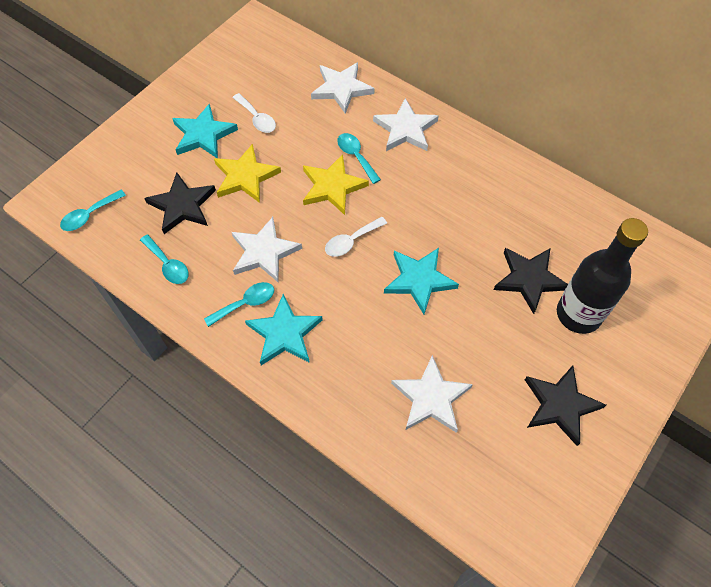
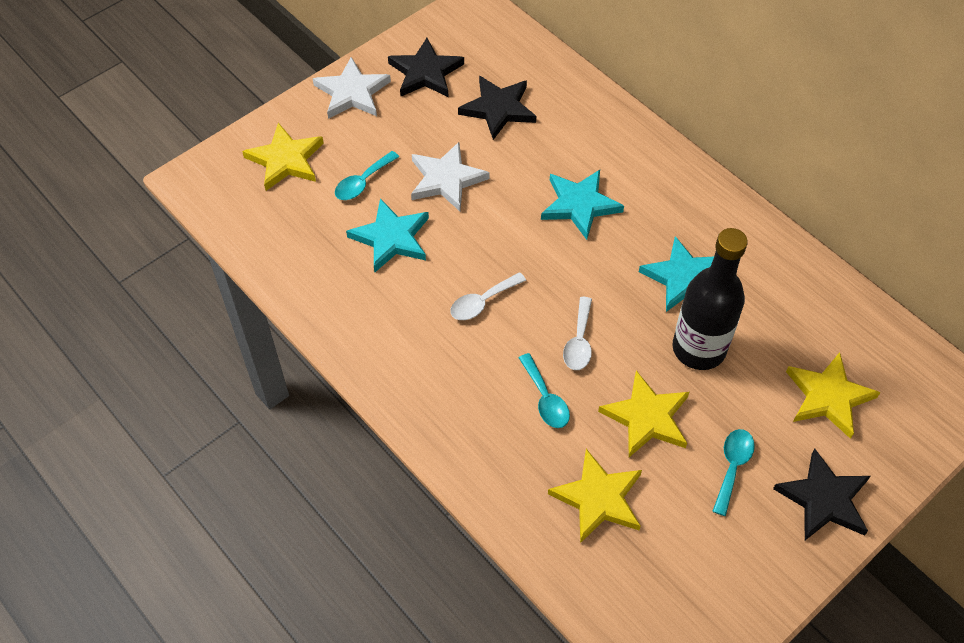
turquoise spoon: [60,190,126,231] [140,235,189,284] [204,282,274,327] [337,133,381,184] = 4 -> [335,151,399,200] [519,353,570,428] [712,429,755,516] = 3
white star: [232,217,302,282] [311,62,375,114] [373,98,439,151] [391,355,473,433] = 4 -> [313,57,391,119] [411,142,490,211] = 2
yellow star: [214,144,281,203] [303,154,369,215] = 2 -> [242,123,324,191] [548,449,642,543] [598,370,689,457] [786,352,881,439] = 4

